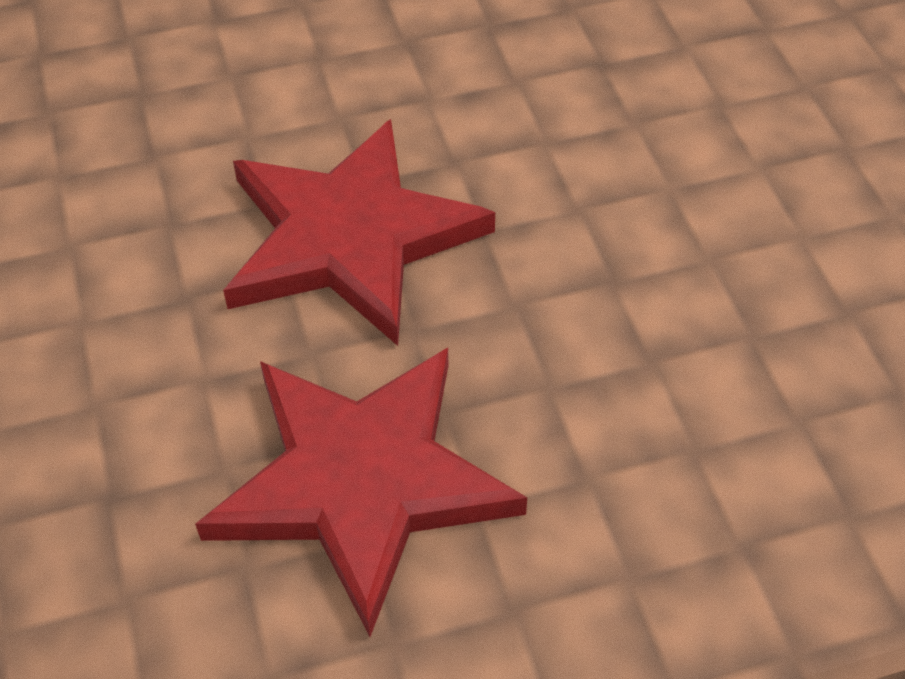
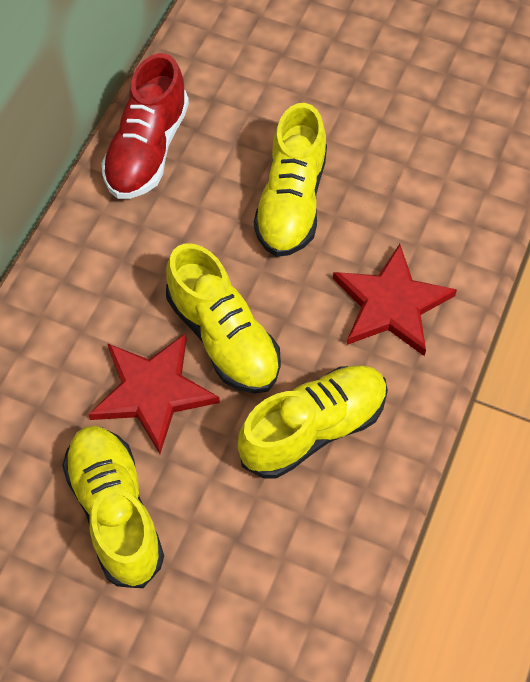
red shoe: none = 0 -> [101,53,189,199] = 1
yellow shoe: none = 0 -> [62,426,164,588] [166,243,281,393] [238,365,388,479] [254,103,327,257] = 4

